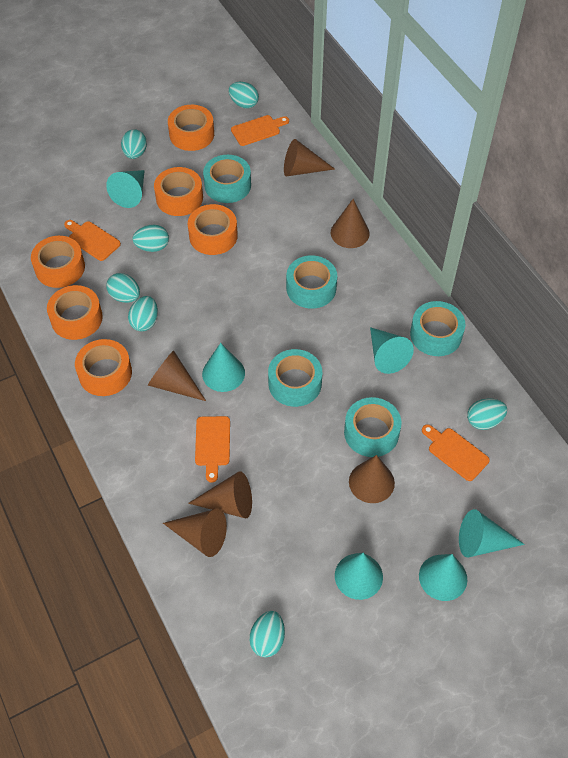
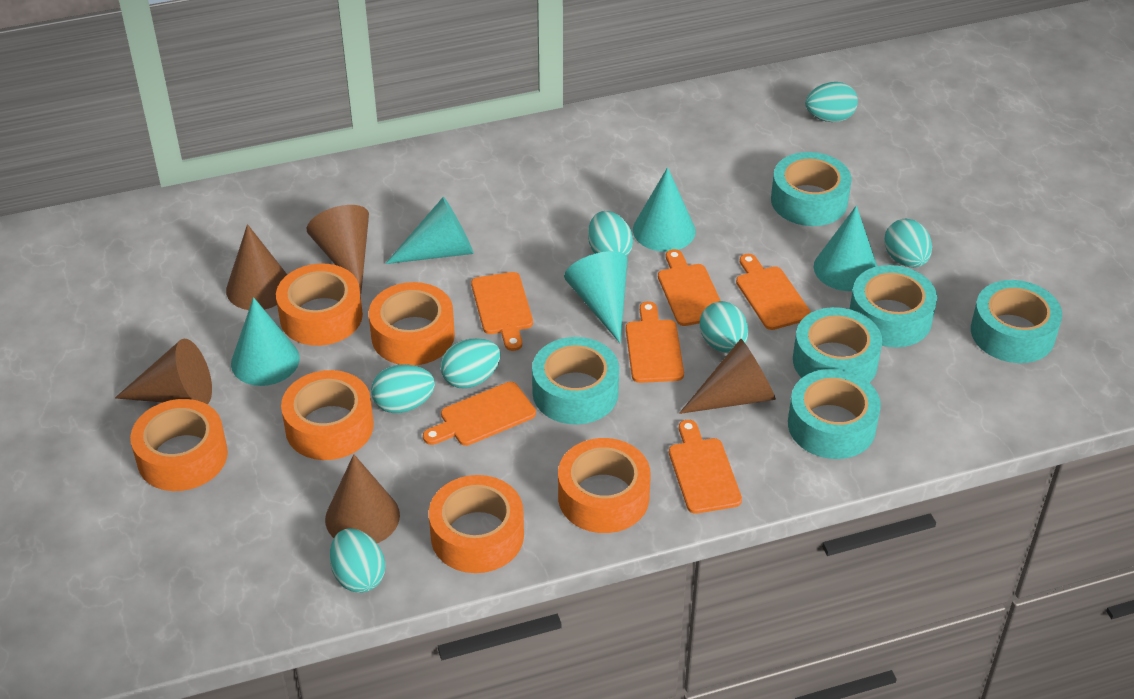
brown cone: [148,350,206,401] [163,509,227,557] [188,471,252,518] [284,139,335,176] [331,199,370,248] [349,455,395,503] = 6 -> [115,339,212,405] [226,224,287,310] [307,205,369,294] [325,454,400,543] [679,339,776,414] = 5
orange cutting board: [64,220,121,261] [195,416,230,483] [231,115,289,146] [422,424,490,481] = 4 -> [423,382,536,446] [471,272,533,351] [626,301,684,383] [658,249,721,326] [669,420,742,514] [736,254,811,330] = 6
turquoise cone: [106,170,145,208] [202,343,245,392] [335,553,383,600] [370,327,414,374] [419,554,467,601] [459,509,525,557] = 6 -> [231,297,300,386] [385,197,474,264] [564,251,628,343] [633,167,696,252] [814,206,877,291] = 5
turquoise tape: [203,155,251,203] [268,349,322,407] [286,255,337,309] [344,397,401,457] [410,301,465,356] = 5 -> [532,337,619,425] [771,152,851,226] [788,369,881,459] [793,307,882,383] [850,265,937,347] [971,280,1062,363] = 6

